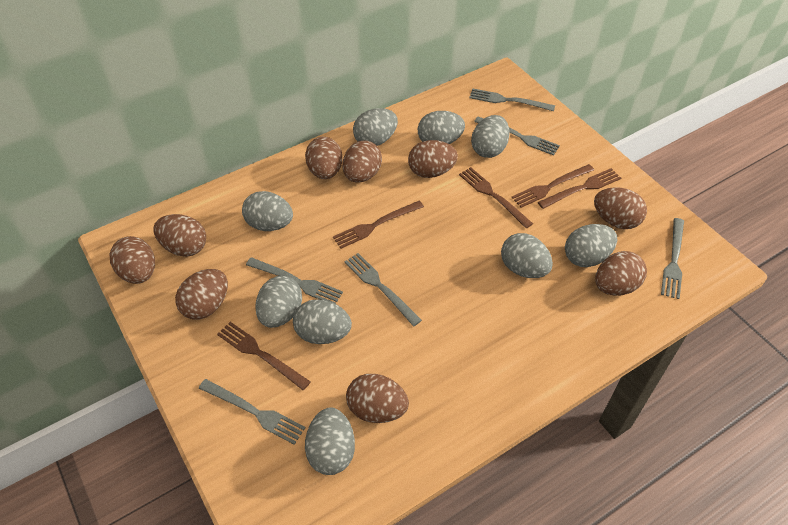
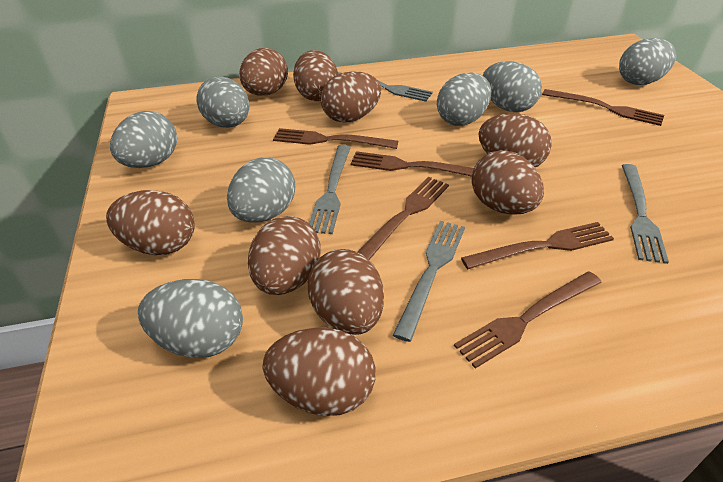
brown fork: [217,322,311,390] [333,201,424,249] [459,167,533,229] [511,164,594,208] [538,168,621,209] = 5 -> [273,128,398,149] [350,151,474,177] [358,177,449,260] [454,272,602,369] [461,222,614,269] [542,89,664,126] = 6
grey egg: [242,191,293,231] [255,276,302,328] [293,299,352,344] [305,408,355,475] [353,108,398,146] [418,111,465,144] [471,115,509,158] [501,233,553,278] [565,224,617,267] = 9 -> [110,111,177,168] [138,279,243,358] [197,76,249,128] [227,157,295,223] [437,72,491,126] [483,61,542,112] [619,38,676,85] = 7
grey fork: [199,379,305,445] [246,257,343,304] [345,253,422,326] [469,89,555,111] [474,117,560,155] [661,218,684,299] = 6 -> [309,145,351,234] [338,72,433,102] [393,221,465,342] [622,164,669,264] = 4

